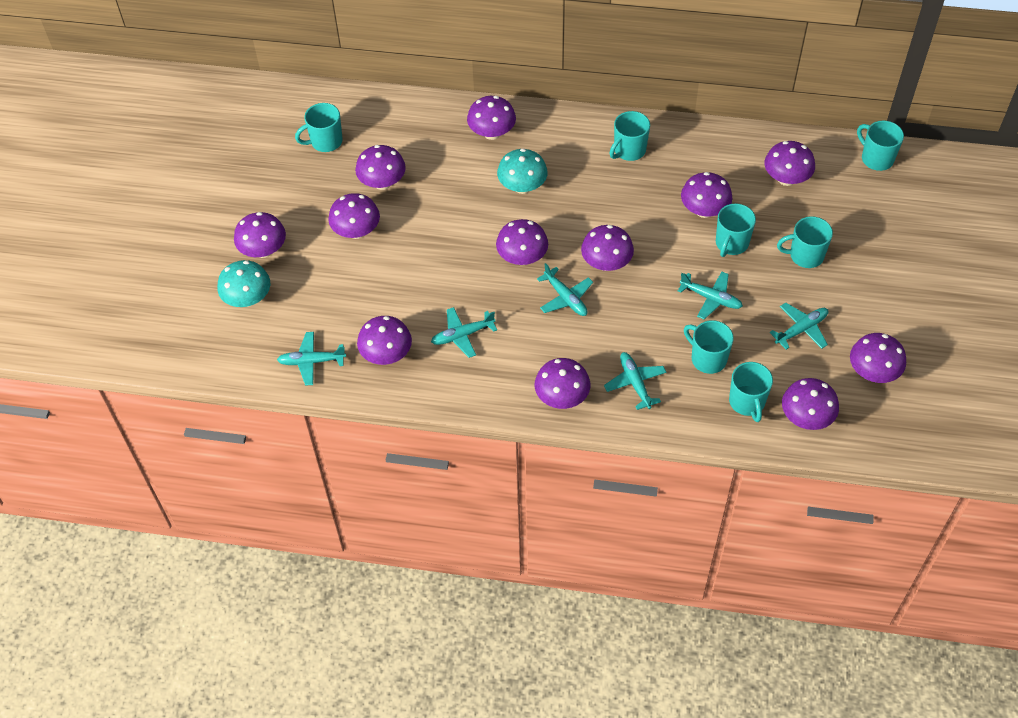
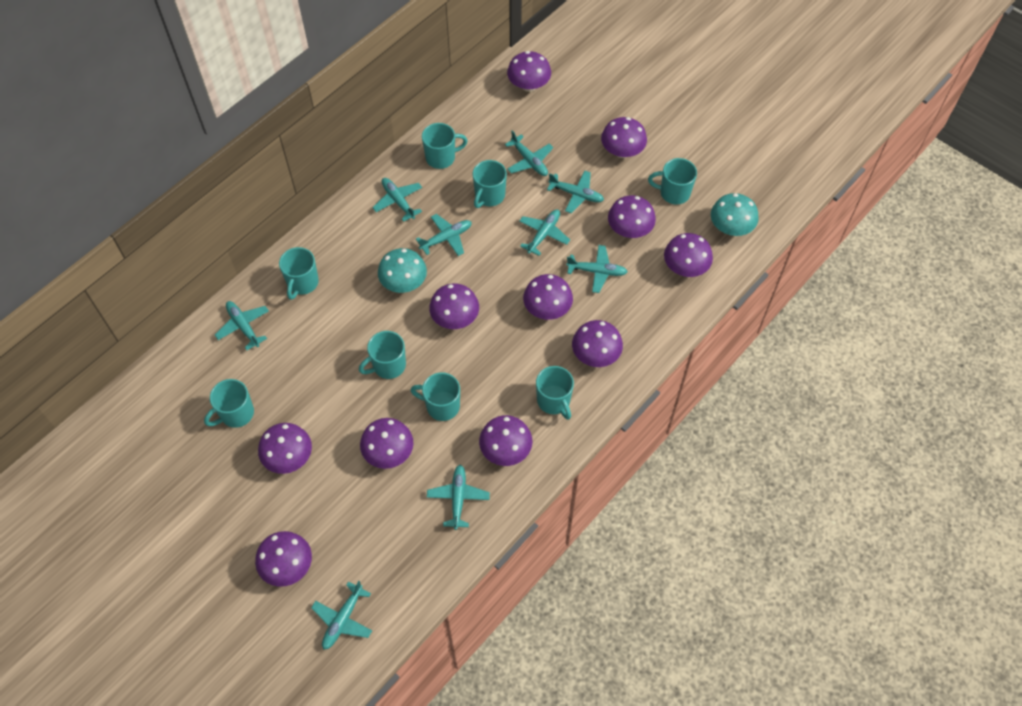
purple mushroom: [234,212,286,258] [328,193,380,239] [355,145,406,190] [357,316,412,365] [467,96,516,140] [496,219,548,265] [535,358,590,409] [581,225,634,271] [681,172,732,218] [764,141,815,186] [782,378,839,430] [850,333,906,383] = 12 -> [255,531,312,587] [258,423,312,474] [360,418,413,469] [429,284,479,329] [479,415,533,466] [507,51,551,92] [523,274,573,320] [572,320,623,367] [601,117,647,158] [608,195,656,238] [664,233,713,277] = 11
turquoise mug: [295,103,343,152] [610,111,650,161] [684,320,734,374] [716,203,756,257] [729,362,773,422] [777,216,833,268] [857,120,904,171] = 7 -> [204,379,254,428] [279,247,319,300] [359,331,406,379] [410,372,460,421] [422,123,468,169] [473,160,507,208] [536,366,574,420] [648,158,697,205] = 8
turquoise plane: [277,332,346,386] [431,307,497,358] [537,263,593,316] [604,352,666,410] [678,272,743,319] [770,303,828,350] = 6 -> [215,301,269,350] [311,581,372,650] [372,178,422,222] [416,214,472,256] [427,465,490,530] [505,130,553,176] [519,210,570,256] [547,170,604,213] [566,245,628,293] = 9

